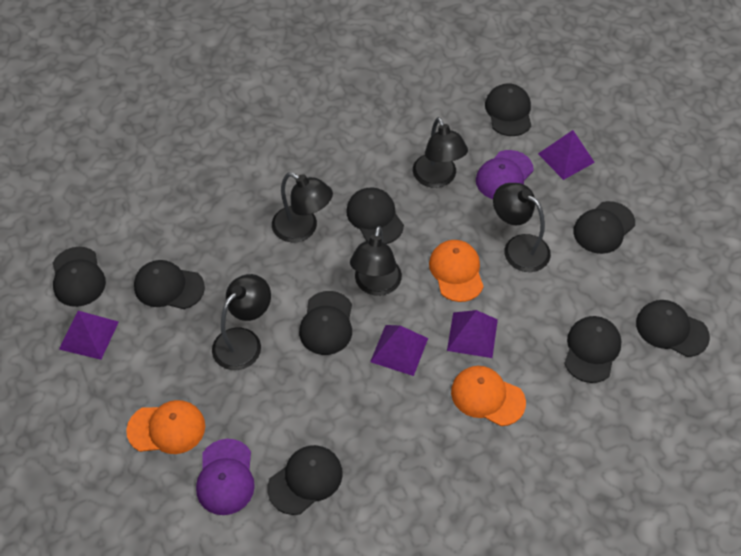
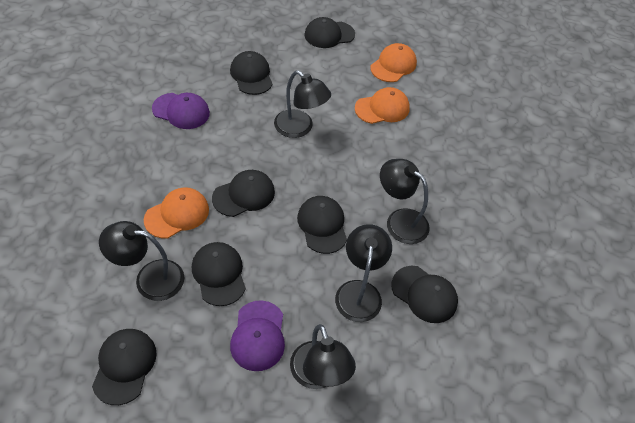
black cap: [53,247,106,307] [134,260,205,309] [267,445,343,515] [299,291,352,355] [346,188,404,244] [485,83,531,136] [564,316,621,383] [573,201,635,254] [636,300,710,357] = 9 -> [92,329,157,405] [192,242,246,306] [212,170,275,217] [230,51,273,95] [297,196,347,254] [304,17,355,48] [391,266,458,323] = 7
purple pyramid: [59,311,119,360] [370,325,428,376] [447,310,498,358] [538,130,595,180] = 4 -> none = 0

